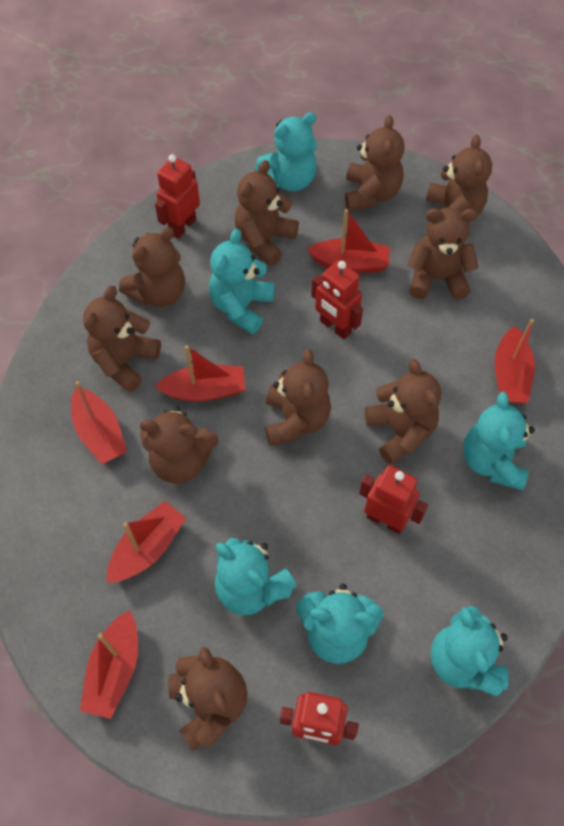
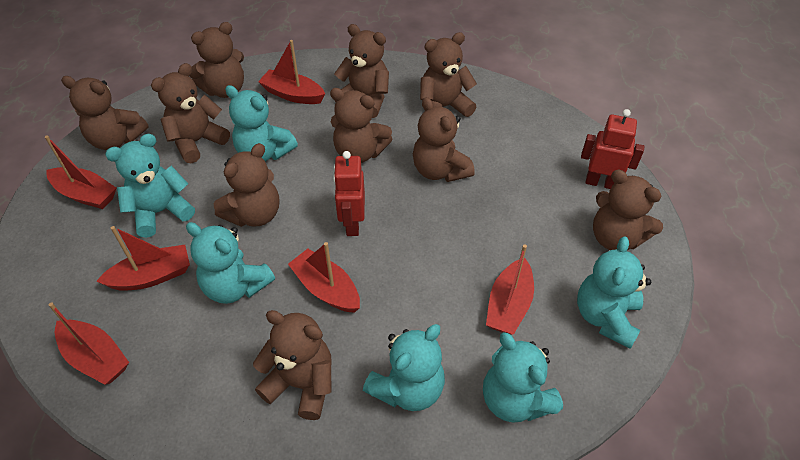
red robot: [155,155,200,239] [280,692,359,746] [311,260,363,339] [359,465,428,534] = 4 -> [333,151,365,236] [581,109,644,189] = 2

